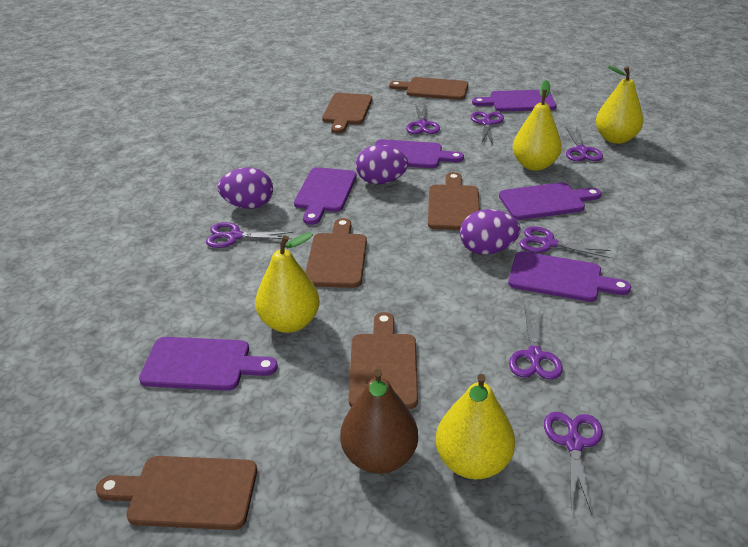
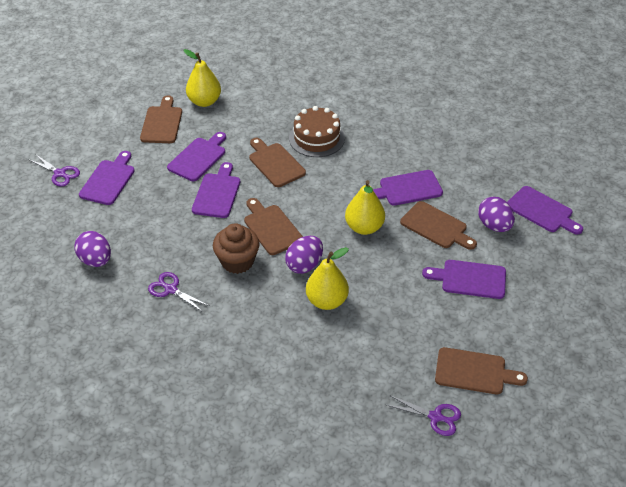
brown cake: none = 0 -> [289,106,345,157] = 1
brown cupcake: none = 0 -> [213,223,260,274] = 1
brown cutting board: [96,456,257,530] [306,218,367,288] [322,93,372,133] [348,312,418,409] [389,77,468,100] [428,172,480,230] = 6 -> [140,95,182,143] [244,198,303,255] [249,138,306,187] [400,201,477,250] [435,347,528,394] = 5
brown pear: [340,369,418,474] = 1 -> none = 0
purple scissors: [206,222,294,248] [406,104,440,134] [471,111,504,145] [509,309,563,380] [519,227,611,258] [544,412,603,514] [566,127,603,161] = 7 -> [28,154,80,187] [148,272,210,312] [387,395,461,436] = 3
yellow pear: [255,232,320,333] [436,374,515,479] [512,80,562,171] [596,66,643,144] = 4 -> [183,49,221,107] [306,247,349,310] [345,180,385,235] = 3

